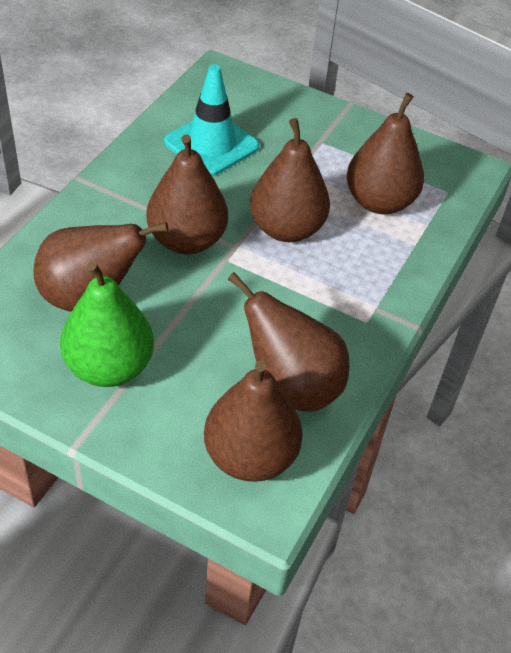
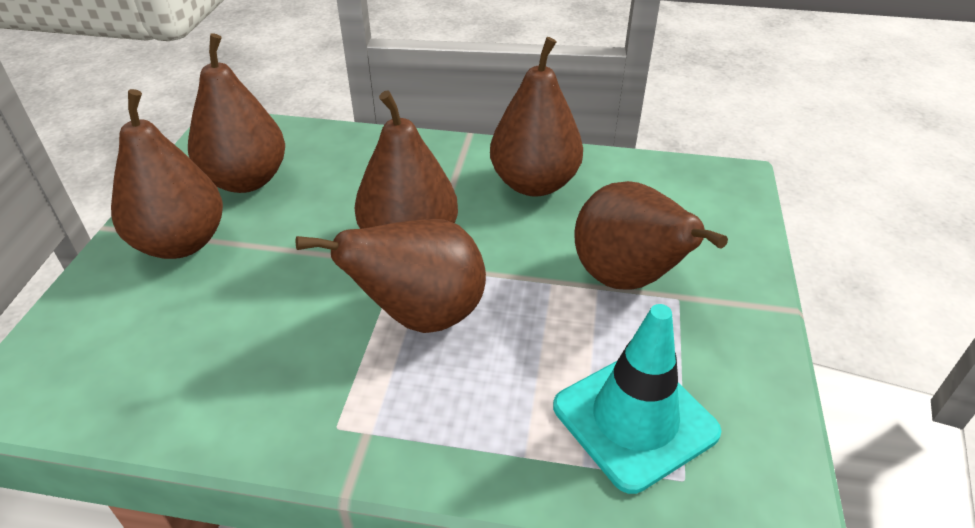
green pear: [60,261,154,387] = 1 -> none = 0

